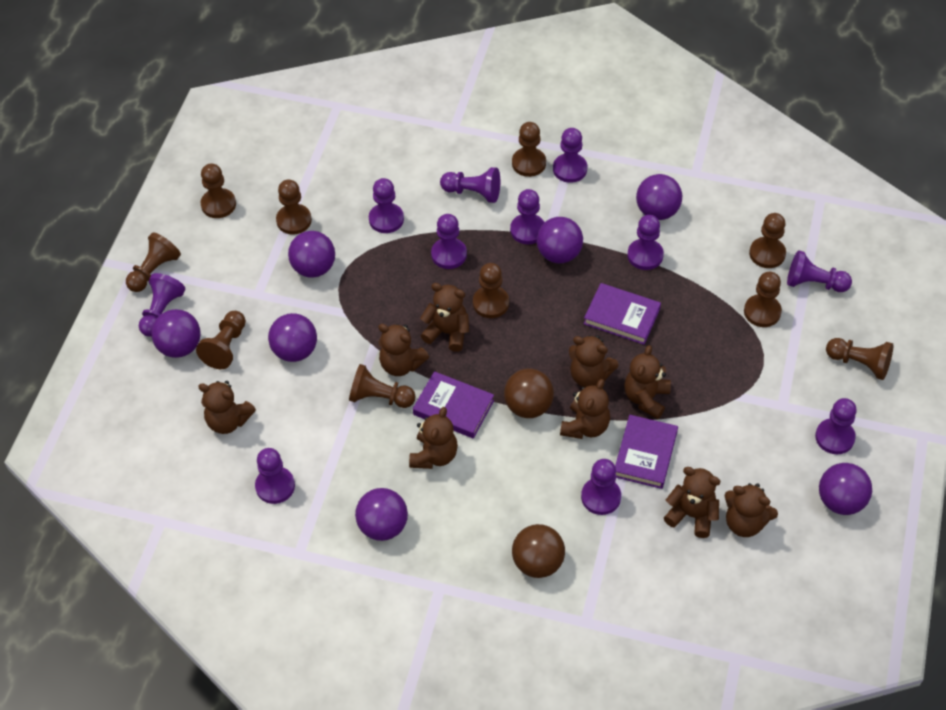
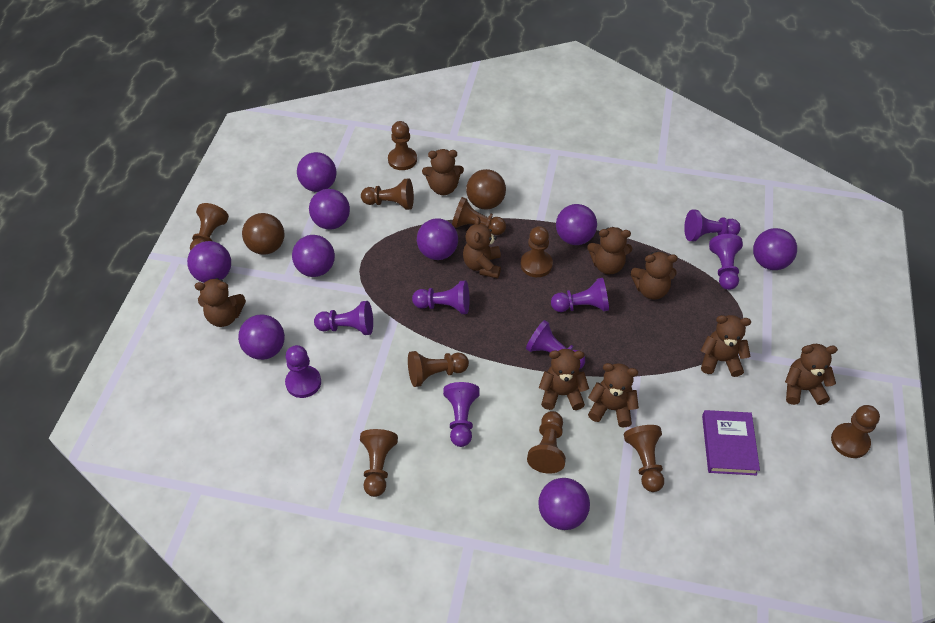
purple ball: [151,309,201,358] [268,313,317,362] [288,231,335,278] [355,488,408,541] [537,217,583,263] [636,174,682,220] [819,463,872,515] = 7 -> [187,241,231,283] [238,314,285,360] [292,235,335,277] [297,152,336,192] [309,189,350,230] [417,218,458,260] [538,478,590,530] [556,204,597,245] [753,228,797,270] = 9
purple book: [413,371,494,438] [584,283,661,345] [615,415,678,489] = 3 -> [702,410,760,475] = 1
purple pawn: [139,273,185,337] [255,448,295,504] [369,178,404,233] [431,214,467,269] [440,167,500,203] [510,189,545,244] [553,128,587,183] [581,459,621,515] [627,215,664,270] [787,250,852,292] [815,398,857,454] = 11 -> [285,345,321,398] [314,301,373,335] [412,281,470,314] [443,382,480,447] [526,320,585,369] [551,278,609,312] [684,209,741,241] [709,234,743,290] = 8

